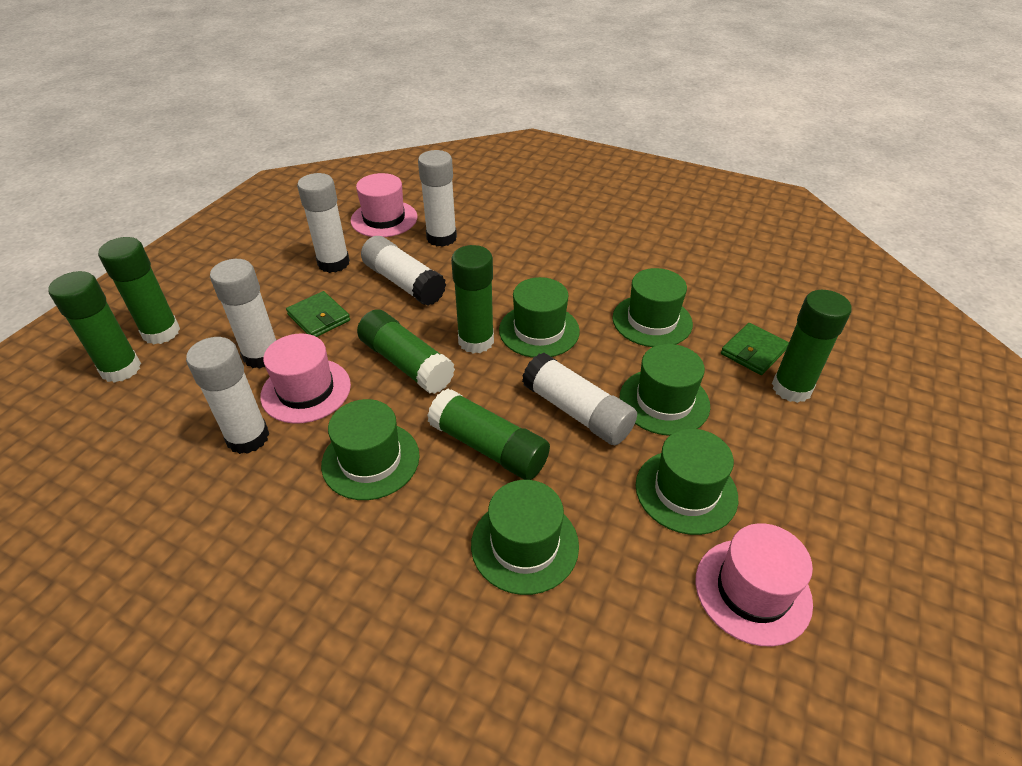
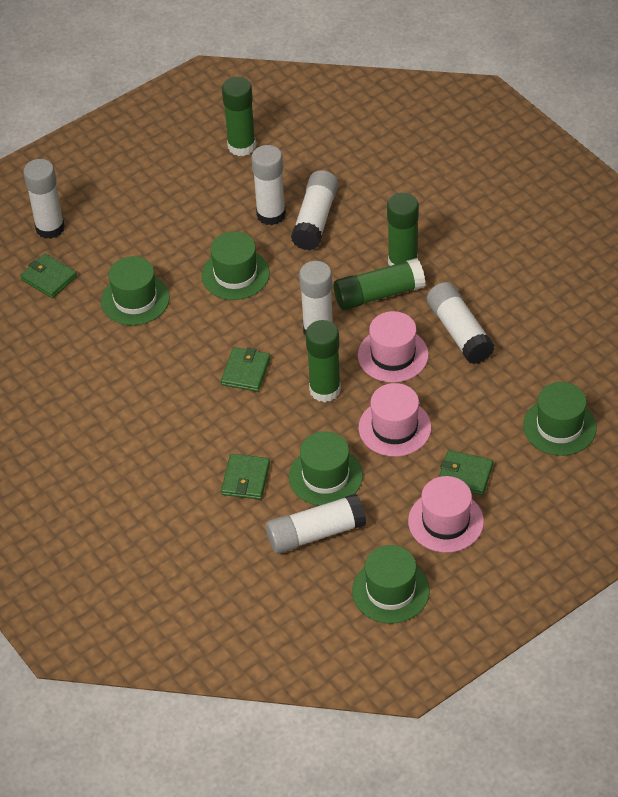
green glue stick: [49,271,141,383] [98,237,180,345] [357,310,455,394] [427,388,550,480] [451,245,494,353] [772,290,852,403] = 6 -> [222,77,256,156] [305,320,341,402] [334,258,425,310] [387,193,419,266] = 4
green hat: [321,399,420,500] [471,480,579,595] [499,277,580,358] [613,268,693,347] [619,344,710,436] [635,429,738,535] = 6 -> [101,256,170,325] [201,231,270,300] [289,431,363,506] [352,545,430,624] [523,382,597,456] = 5
green wallet: [286,291,350,337] [721,323,789,375] = 2 -> [20,254,77,298] [221,347,271,392] [221,454,270,500] [439,450,493,495] = 4

